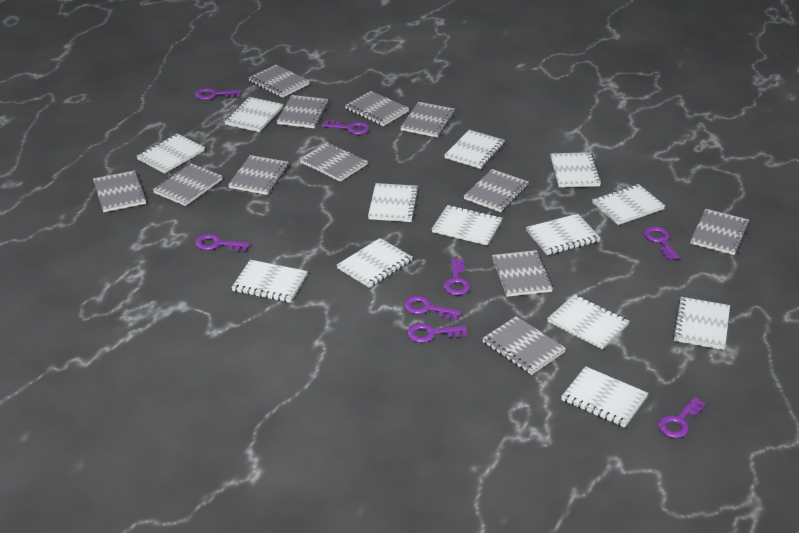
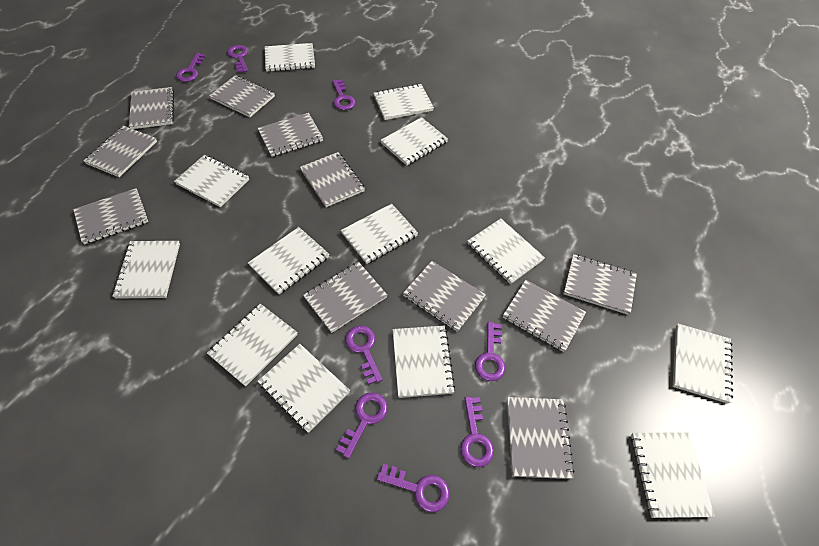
grey notebook: [93,170,147,212] [153,163,223,206] [228,155,288,195] [249,65,310,98] [277,95,329,128] [300,142,368,182] [345,91,409,126] [401,102,455,137] [464,169,529,212] [482,316,566,375] [492,250,553,297] [690,209,750,255] = 12 -> [73,188,148,245] [84,126,157,177] [129,87,174,129] [209,75,275,117] [258,113,323,157] [300,152,365,207] [303,262,387,333] [403,261,486,332] [503,280,586,352] [507,397,575,479] [563,254,637,315] = 11

